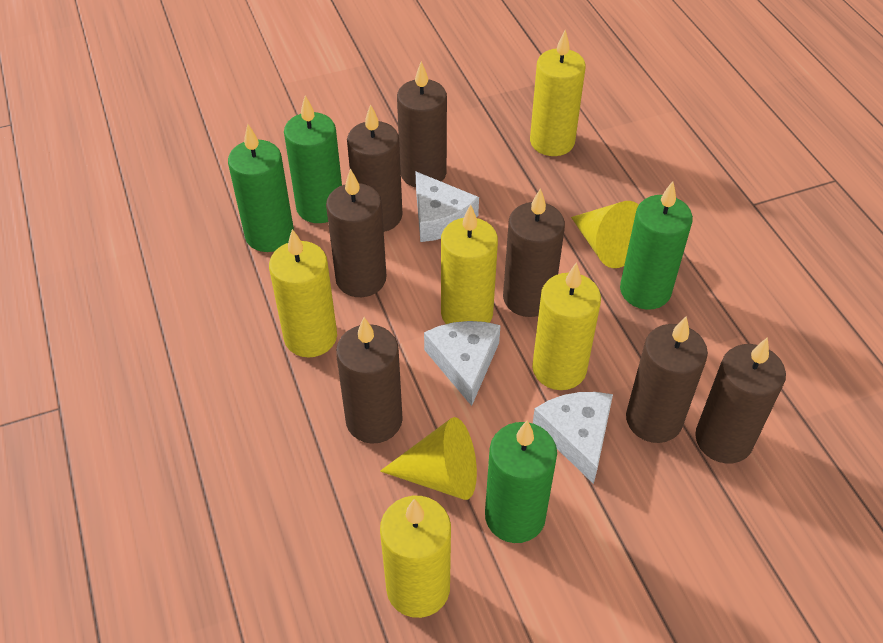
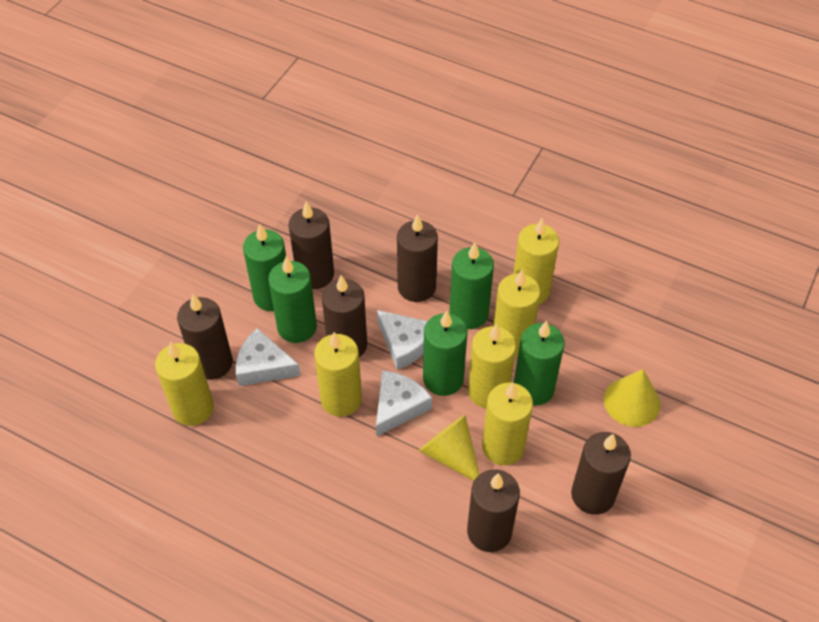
brown candle: [326,169,387,297] [336,317,403,444] [347,104,403,232] [397,61,447,188] [503,188,565,317] [626,317,708,443] [695,337,786,463] = 7 -> [177,294,233,380] [289,201,334,289] [322,275,367,357] [397,214,438,302] [467,469,520,552] [571,432,631,515] = 6
green candle: [228,124,294,252] [284,96,342,223] [485,420,557,543] [620,181,693,310] = 4 -> [243,223,286,311] [268,256,317,343] [423,311,468,396] [449,242,494,329] [514,320,565,406] = 5
yellow candle: [269,229,337,358] [380,496,451,618] [441,204,498,324] [530,30,586,156] [532,262,601,390] = 5 -> [155,341,214,426] [314,332,362,417] [468,324,516,409] [482,383,533,465] [494,270,540,356] [513,218,559,304] = 6

